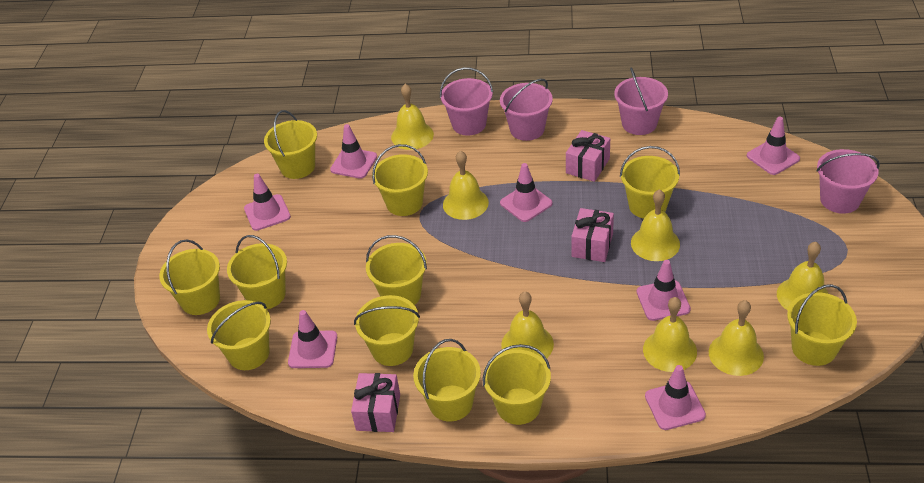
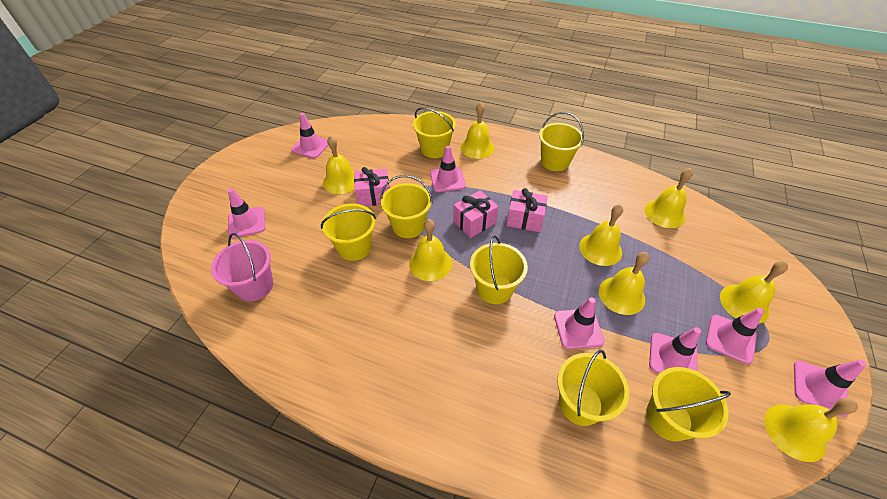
pink bucket: [440,67,493,135] [500,79,553,141] [614,67,668,135] [817,149,880,214] = 4 -> [211,233,273,301] = 1
yellow bell: [391,84,434,150] [443,151,489,220] [501,292,554,359] [631,189,680,261] [643,297,697,372] [709,300,764,376] [777,242,829,310] = 7 -> [323,135,355,194] [409,219,452,281] [461,102,494,159] [579,204,623,266] [599,252,649,315] [644,168,693,228] [720,261,788,324] [765,398,858,462] = 8
yellow bucket: [159,239,220,315] [207,300,271,370] [227,235,287,309] [264,110,317,179] [354,295,420,366] [366,235,427,305] [372,144,428,216] [413,339,481,422] [483,344,551,425] [620,146,680,219] [787,284,857,366] = 11 -> [321,203,376,261] [380,175,433,238] [413,107,456,158] [470,235,528,304] [539,112,584,171] [557,350,629,426] [646,367,731,441] = 7

